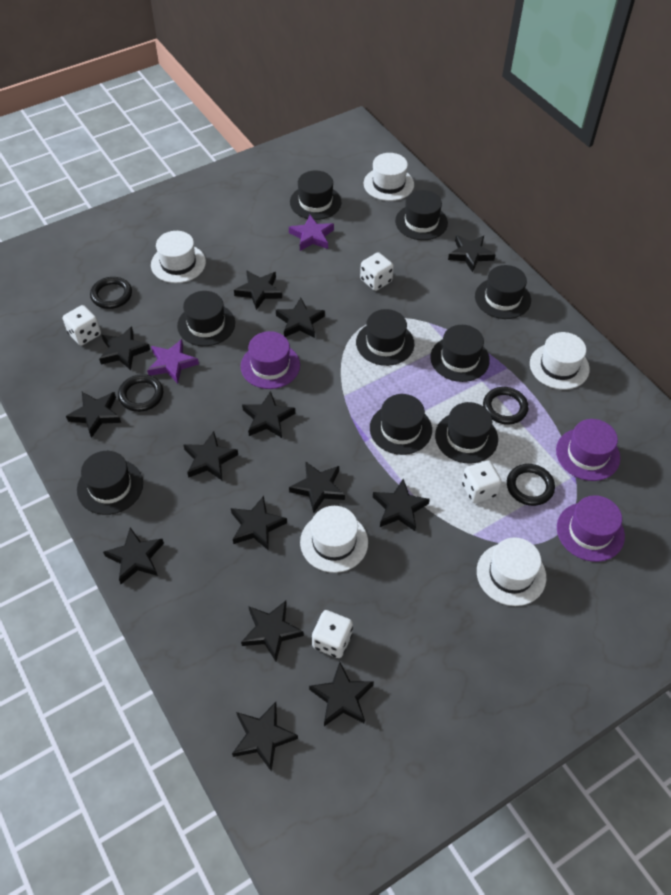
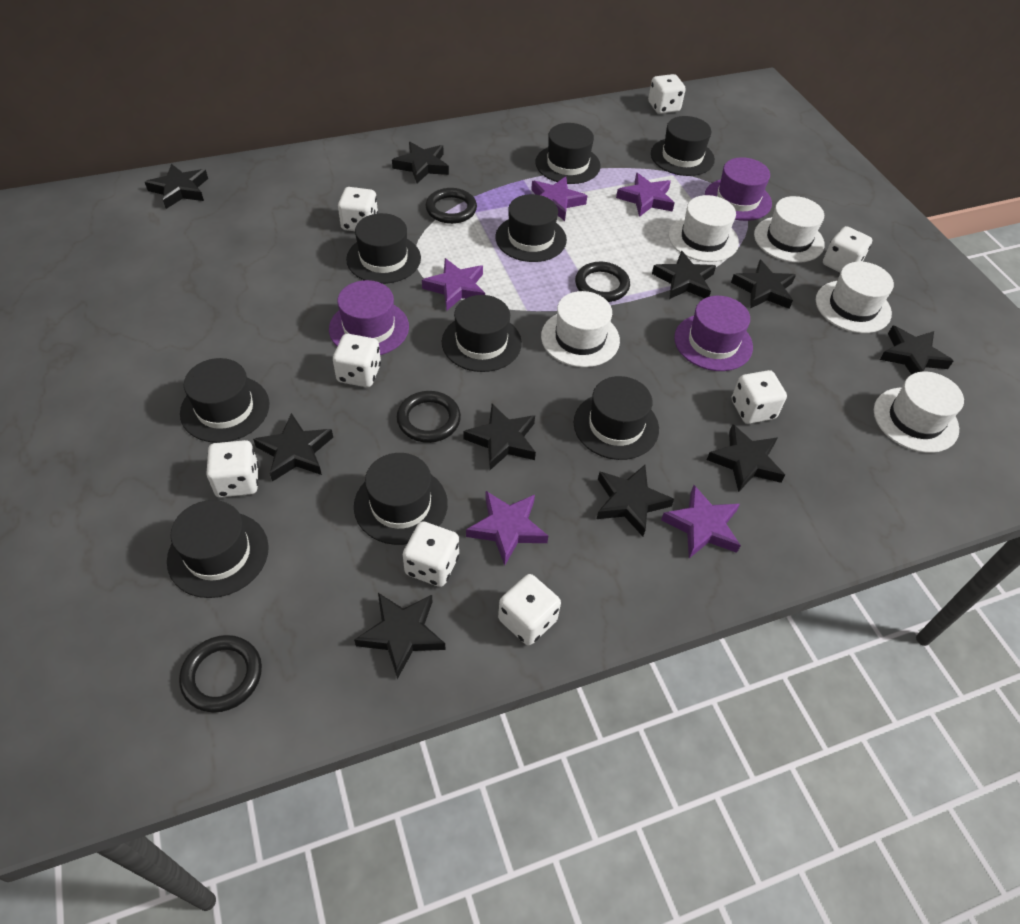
black star: [66,392,121,438] [99,326,150,370] [103,527,164,584] [183,432,238,480] [231,496,287,551] [232,702,298,771] [234,270,282,310] [241,601,304,661] [242,391,295,438] [276,298,325,338] [289,461,345,513] [309,662,374,726] [373,479,430,531] [448,235,496,272] = 14 -> [145,164,208,209] [253,413,333,482] [354,593,445,679] [392,142,449,184] [463,404,536,470] [597,465,674,536] [652,250,716,299] [707,424,785,492] [731,259,796,309] [880,326,953,375] = 10
purple star: [147,339,199,384] [289,215,334,251] = 2 -> [422,258,485,310] [466,491,548,565] [531,177,587,221] [616,173,675,217] [661,485,741,558] = 5
white dice: [63,305,101,345] [312,610,353,658] [360,252,394,291] [462,460,502,503] = 4 -> [206,440,259,497] [333,334,381,387] [338,187,378,231] [403,521,459,587] [498,574,561,645] [648,74,686,114] [732,370,787,424] [823,226,872,273] = 8

